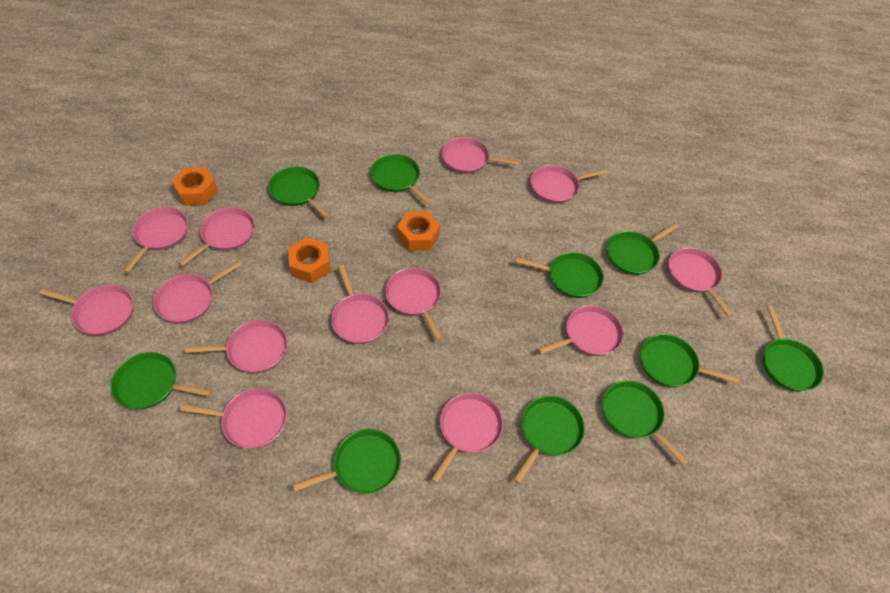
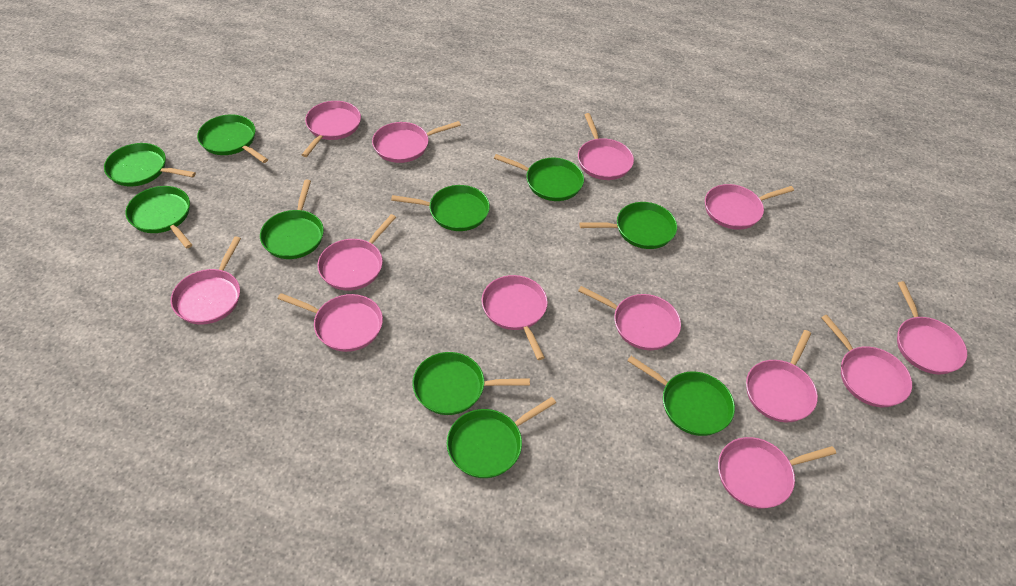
orange nut: [171,167,218,206] [288,237,331,283] [397,211,440,251] = 3 -> none = 0

